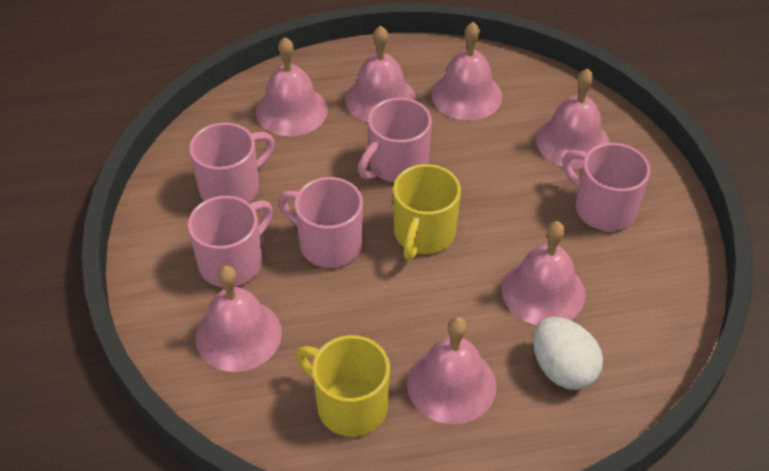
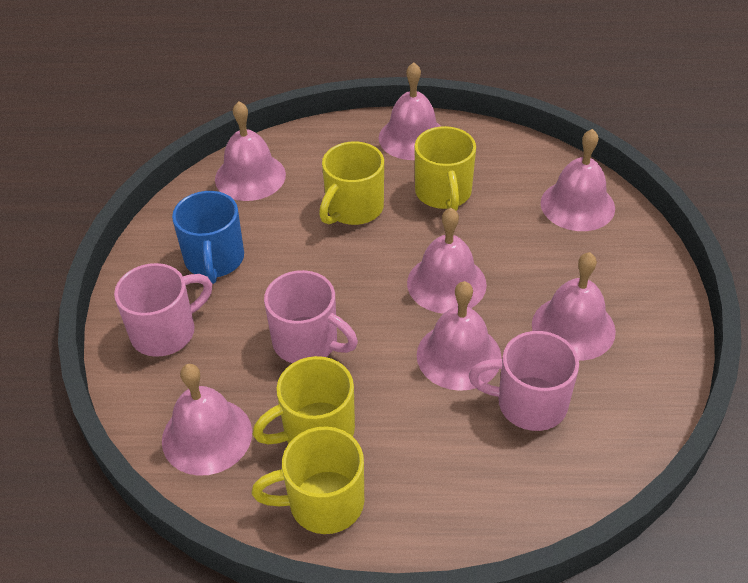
blue mug: none = 0 -> [172,191,244,284] = 1
pink mug: [188,196,273,287] [189,123,275,203] [278,177,363,268] [358,98,432,182] [562,143,650,231] = 5 -> [114,263,212,357] [264,270,358,363] [469,331,579,431] = 3
white egg: [533,317,603,390] = 1 -> none = 0
yellow mug: [296,335,390,437] [393,164,461,260] = 2 -> [252,426,364,534] [253,356,355,444] [319,142,384,225] [415,126,476,211] = 4

